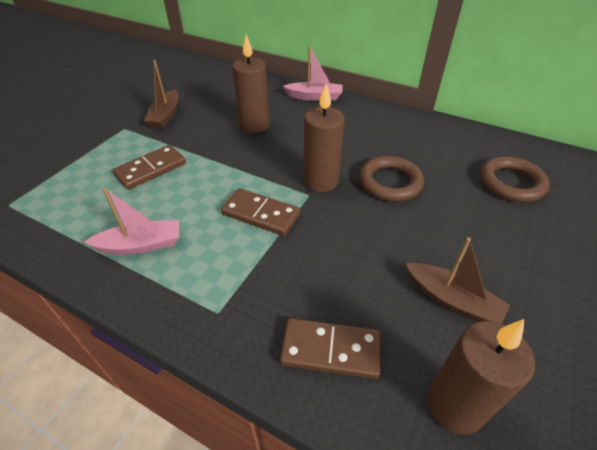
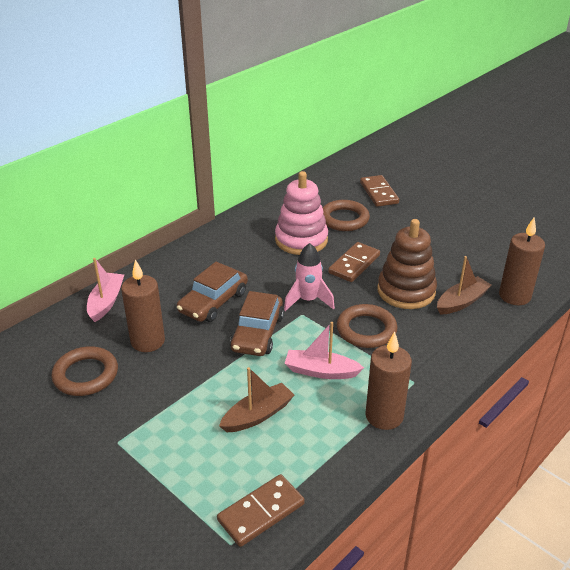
brown car: none = 0 -> [177,262,248,322] [230,291,284,356] = 2
brown ring: [359,156,424,202] [480,156,549,202] = 2 -> [51,346,118,396] [322,200,370,231] [337,304,397,348] = 3
brown stacking toy: none = 0 -> [378,219,437,309] = 1
pink rocket: none = 0 -> [284,243,335,311] = 1
pink stacking toy: none = 0 -> [275,171,328,255] = 1

